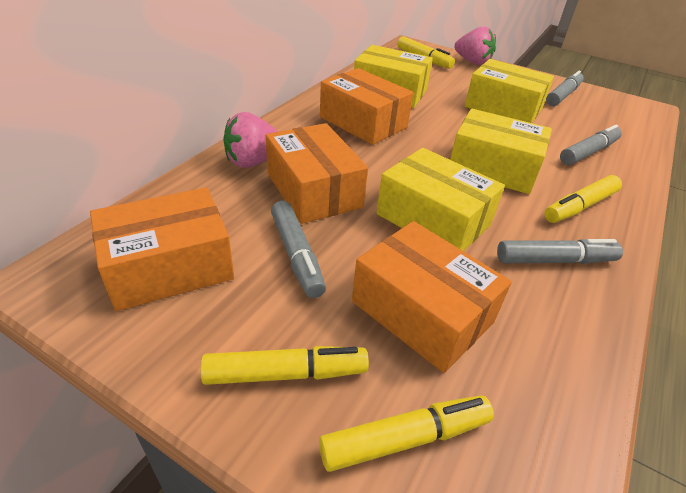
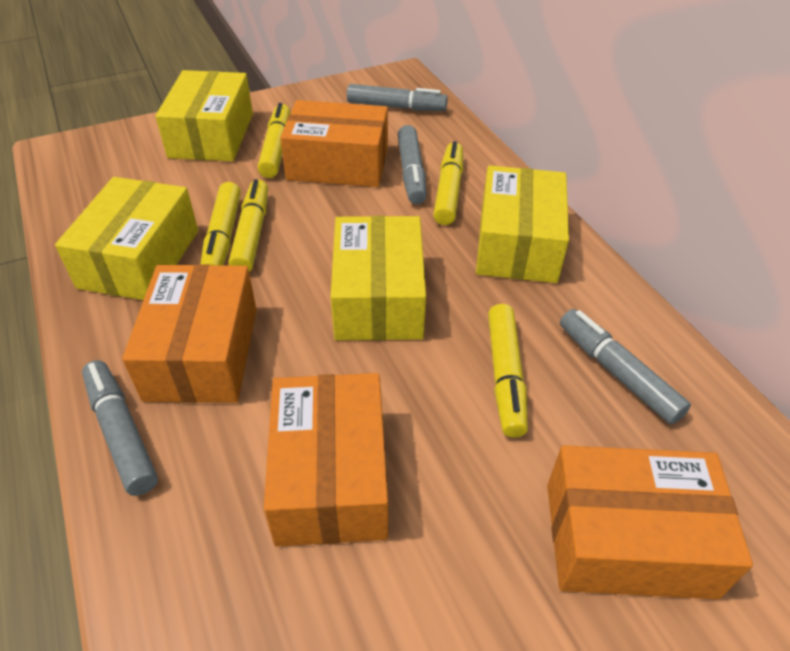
pink strawberry: [223,112,279,168] [454,27,496,65] = 2 -> none = 0
yellow marker: [200,346,369,385] [319,395,494,472] [397,37,455,69] [544,175,622,223] = 4 -> [201,182,241,266] [229,179,268,272] [258,103,290,178] [433,141,463,225] [488,304,528,438] = 5

